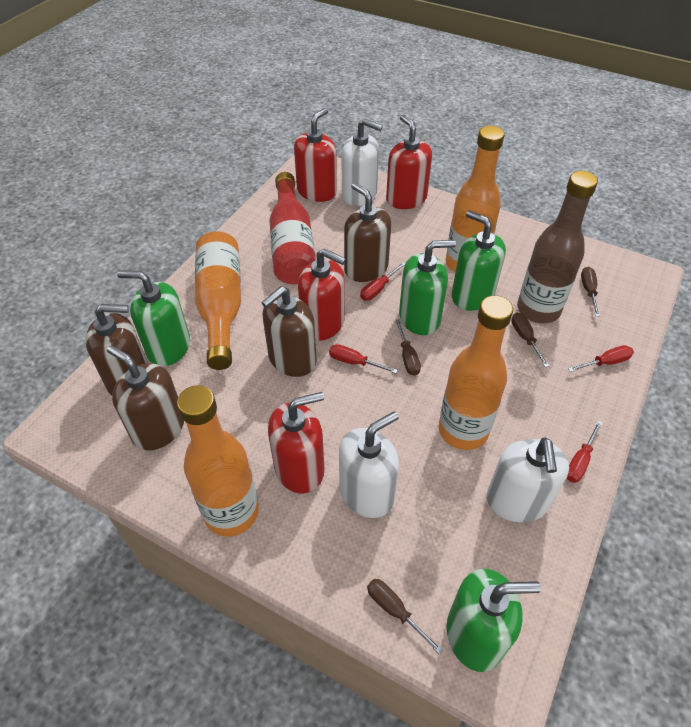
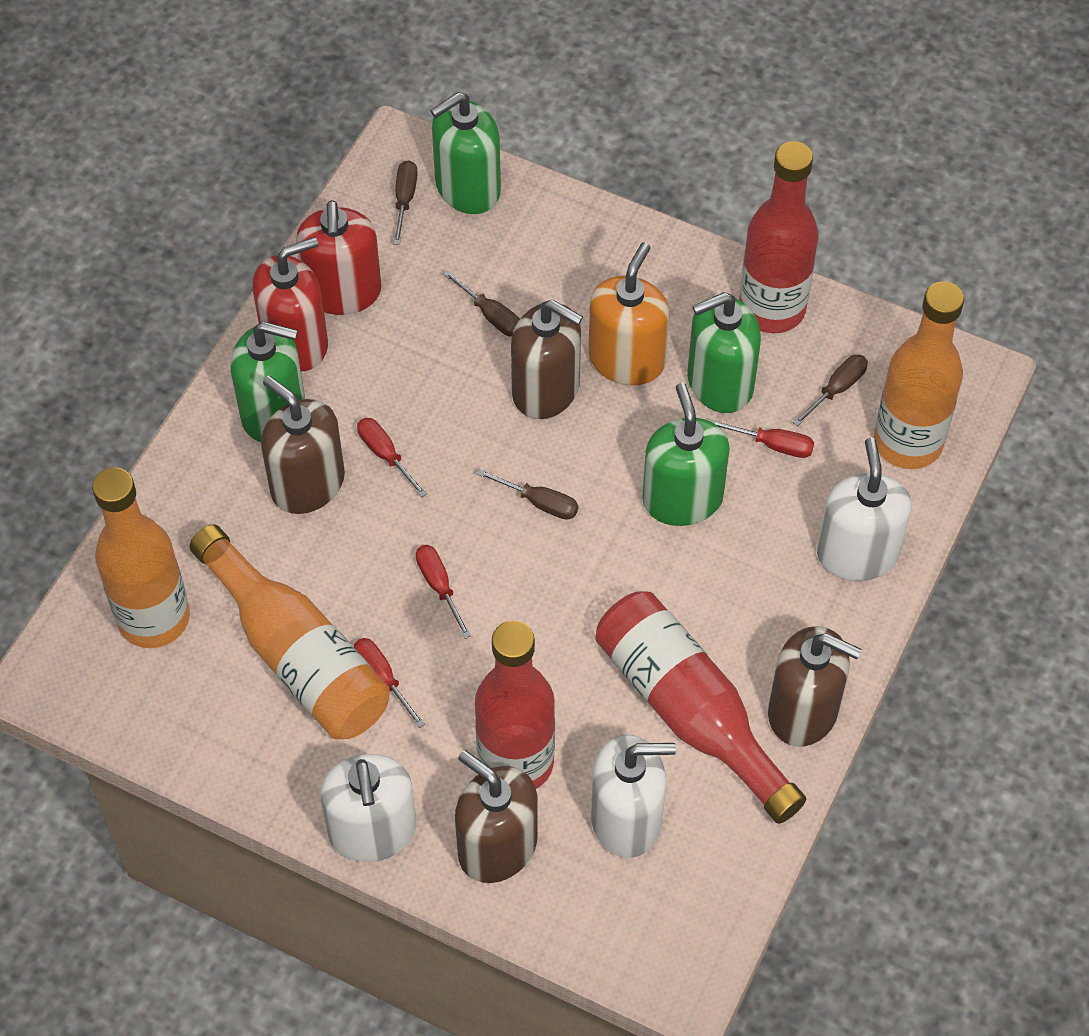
brown bottle: [517,171,598,323] = 1 -> none = 0
orange bottle: [177,385,259,537] [195,231,241,370] [439,295,513,450] [446,126,505,272] = 4 -> [92,467,190,648] [189,524,390,739] [874,281,964,469] = 3
orange soap dispenser: none = 0 -> [588,242,669,385] = 1
red bottle: [269,172,316,284] = 1 -> [475,621,555,789] [595,592,806,824] [739,141,819,333] = 3
red soap dispenser: [268,392,325,493] [294,108,337,202] [298,248,346,341] [386,114,432,209] = 4 -> [253,237,328,372] [296,200,382,315] = 2

